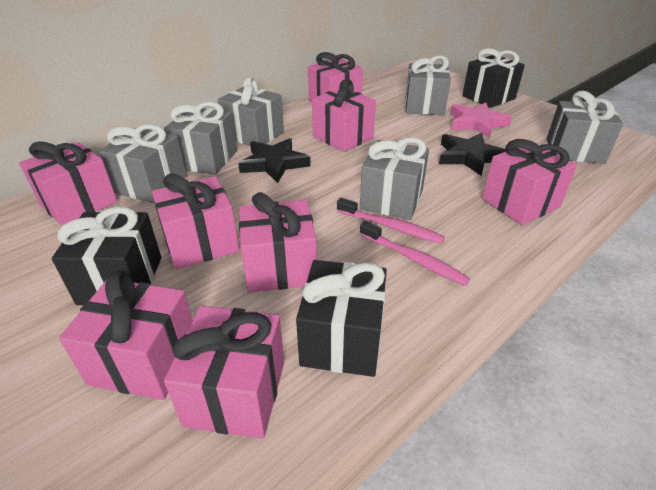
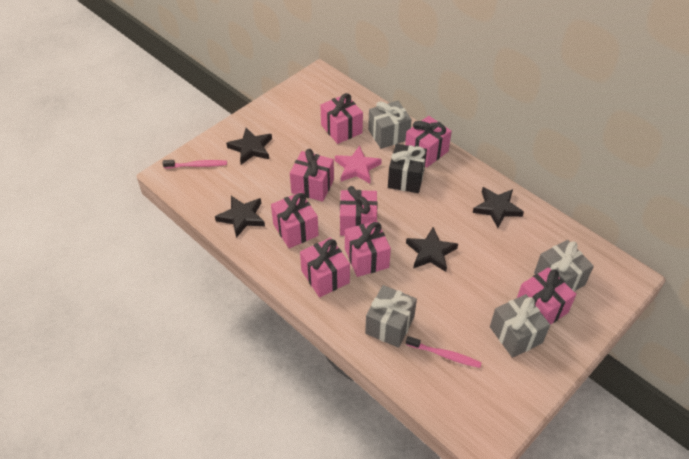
black gift: [52,206,161,305] [296,260,387,377] [462,48,525,108] = 3 -> [388,144,427,193] = 1
black star: [238,138,310,183] [439,133,506,176] = 2 -> [215,196,265,238] [226,128,272,165] [406,227,458,272] [473,187,524,228] = 4
grey gift: [99,124,187,203] [164,101,237,175] [217,77,284,146] [360,137,429,220] [405,55,451,115] [546,91,623,164] = 6 -> [365,285,417,348] [368,101,412,149] [490,294,550,358] [534,240,594,291] = 4

